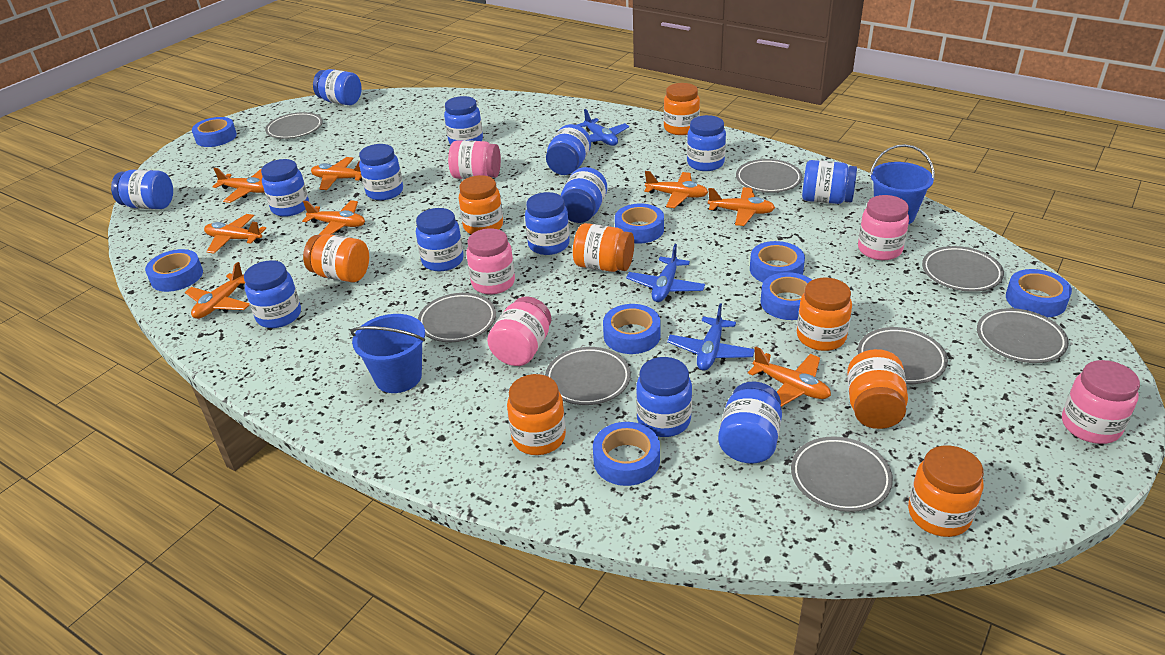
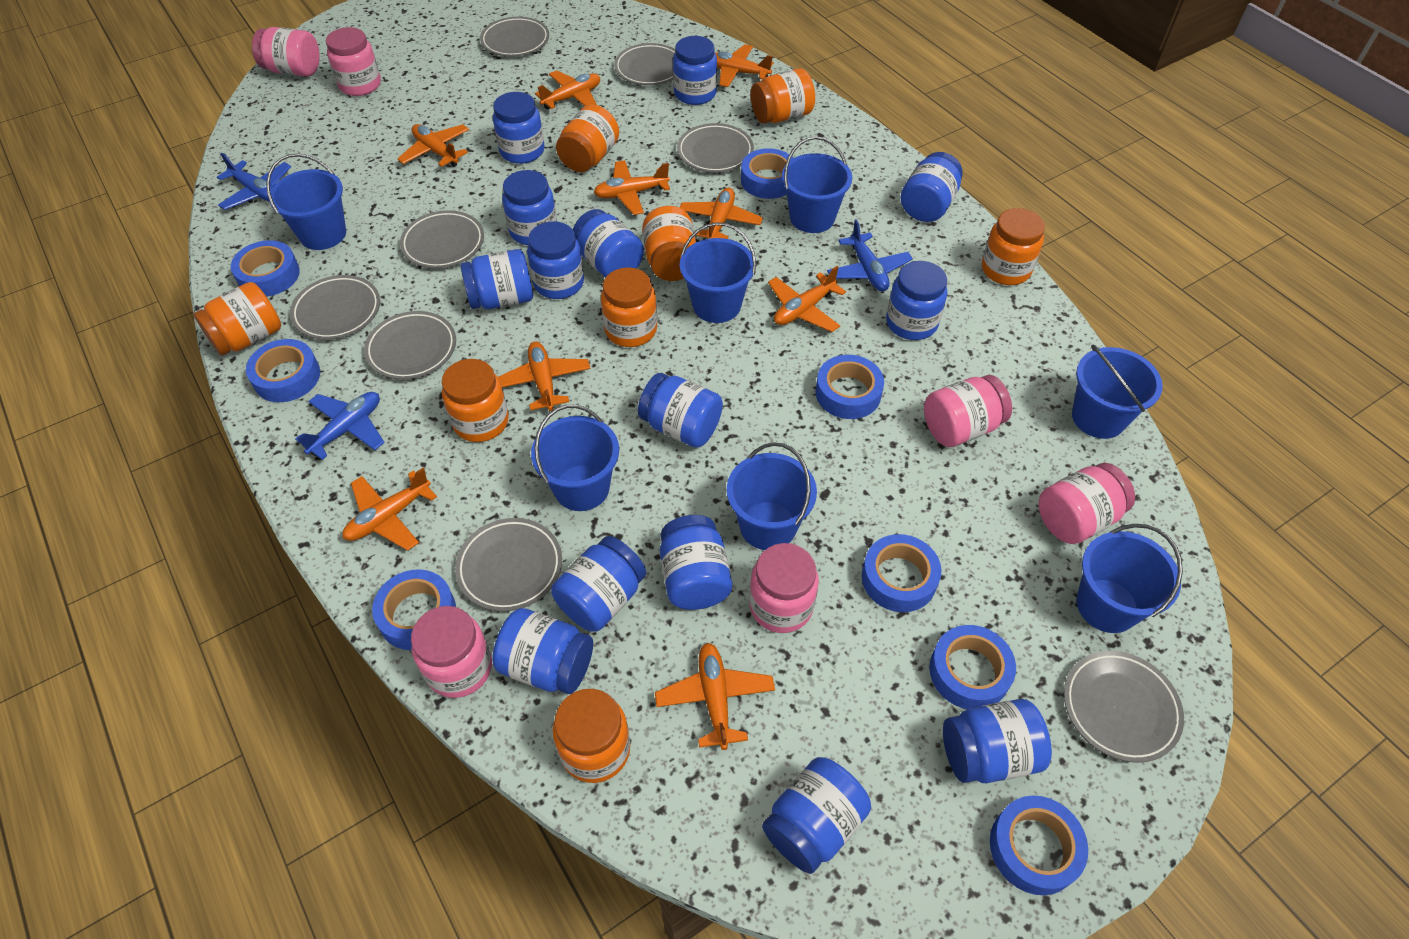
blue bucket: [351,314,425,393] [870,144,935,225] = 2 -> [266,153,346,250] [531,405,619,511] [680,222,756,323] [727,442,817,550] [782,136,852,233] [1072,344,1163,439] [1077,524,1183,633] = 7
orange plane: [185,262,250,319] [204,214,266,254] [212,168,265,203] [302,200,365,235] [311,157,363,190] [644,171,708,208] [708,187,775,226] [748,346,831,407] = 8 -> [342,468,437,551] [397,124,469,167] [498,341,590,412] [535,70,600,109] [594,160,670,215] [655,643,775,750] [679,188,763,239] [715,44,773,87] [768,266,846,332] = 9
pink jar: [448,140,501,179] [466,228,515,294] [487,296,551,366] [858,195,909,260] [1062,360,1140,444] = 5 -> [252,27,320,77] [326,27,381,96] [411,606,492,698] [749,543,819,633] [924,375,1012,447] [1039,463,1135,544] = 6

